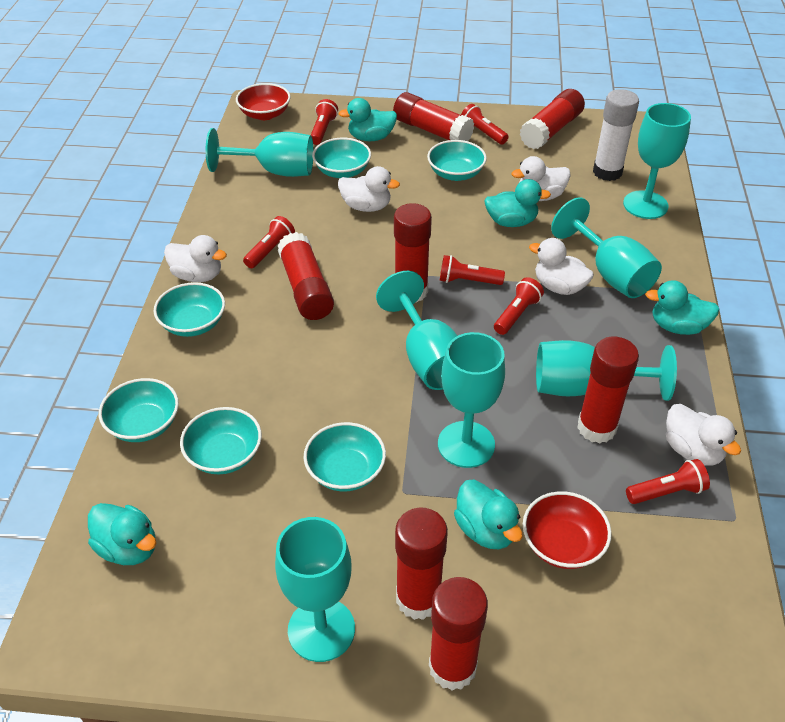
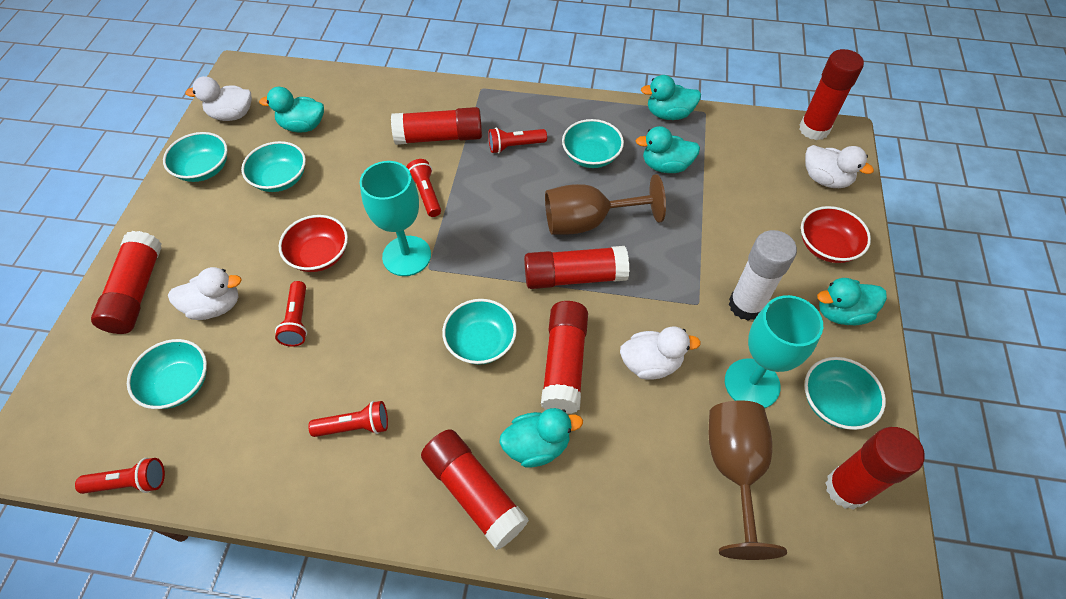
brown goblet: none = 0 -> [545,174,666,235] [709,400,787,560] = 2
red flashlight: [243,216,295,268] [311,99,338,145] [440,255,505,285] [461,104,509,144] [494,277,544,335] [626,459,710,504] = 6 -> [75,458,165,494] [275,281,307,347] [308,401,388,437] [406,159,441,217] [488,128,547,153] = 5
turquoise goblet: [206,128,314,177] [275,517,355,662] [376,271,457,390] [438,332,505,468] [536,340,677,401] [551,197,662,298] [623,103,691,219] = 7 -> [360,161,431,276] [725,295,823,408] = 2
white duck: [164,235,227,282] [338,166,400,212] [511,156,571,201] [529,238,594,295] [666,404,741,466] = 5 -> [168,267,242,320] [185,76,252,121] [620,326,701,380] [805,145,874,188] = 4

